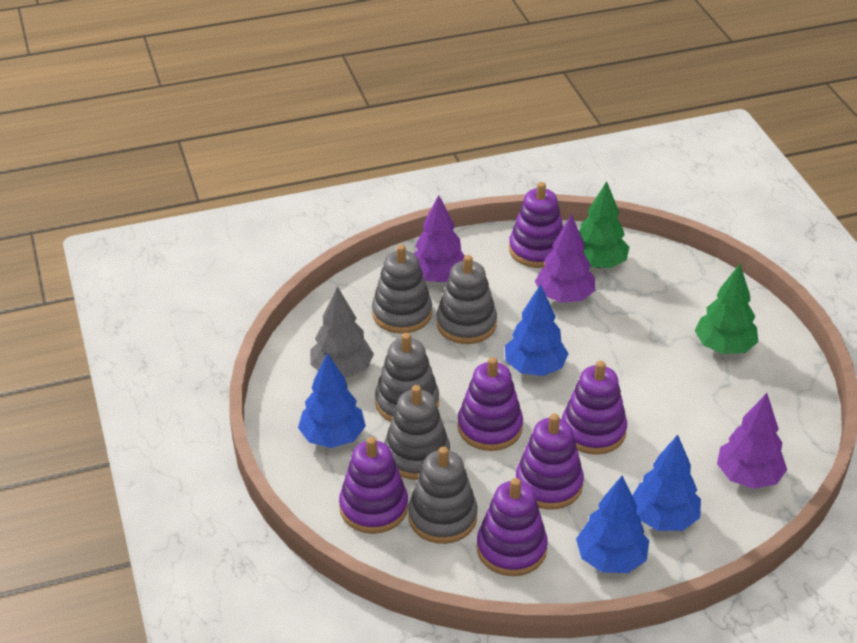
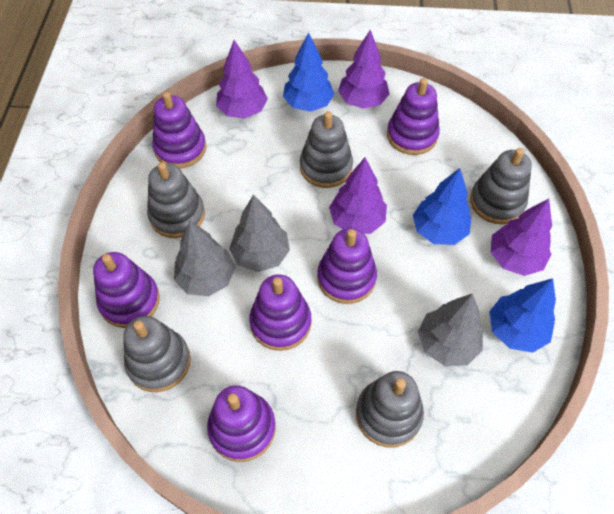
blue tree: [298,353,366,448] [505,284,569,376] [576,475,649,573] [632,435,701,531] = 4 -> [283,32,334,112] [413,168,471,245] [489,278,556,353] = 3
green tree: [579,181,630,268] [695,264,758,354] = 2 -> none = 0
grey tree: [310,286,374,378] = 1 -> [174,221,235,296] [229,194,290,272] [418,294,483,366] = 3
purple tree: [414,195,465,282] [535,214,595,303] [717,393,787,489] = 3 -> [216,40,268,119] [329,158,387,234] [338,30,389,109] [490,199,552,276] = 4

